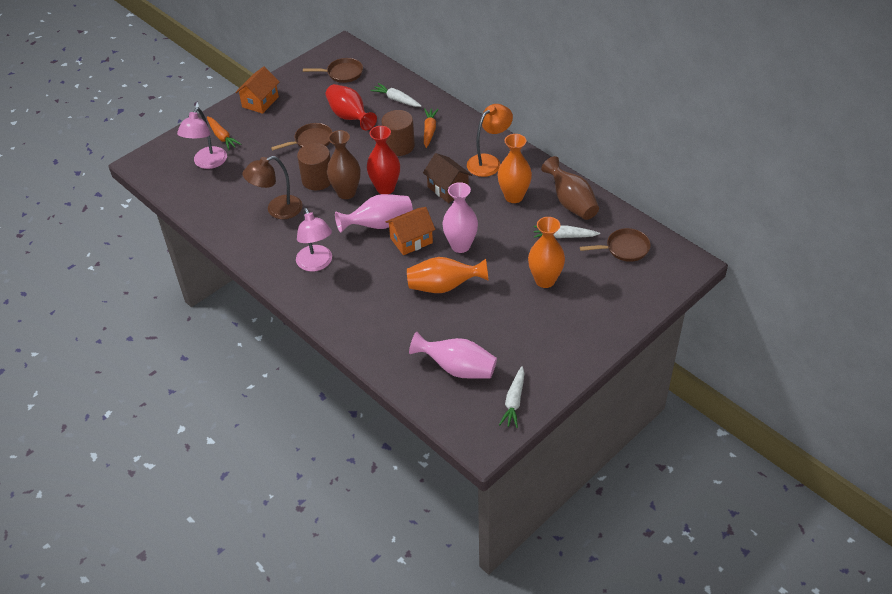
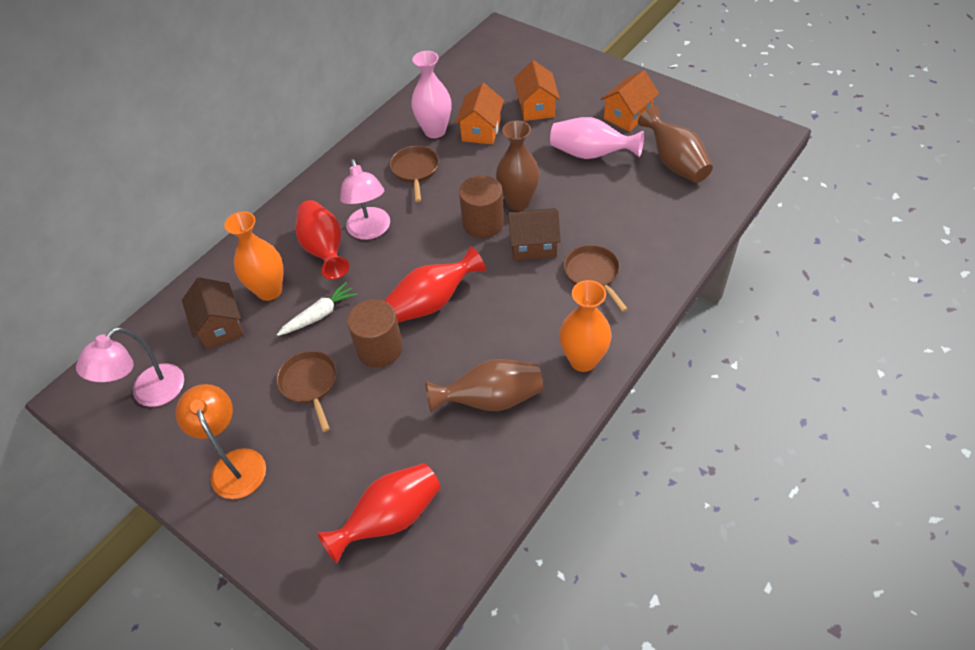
brown house: [423,153,472,203] = 1 -> [182,277,244,350] [507,208,561,261] = 2
brown lamp: [242,156,302,219] = 1 -> none = 0
brown vase: [327,130,361,199] [541,156,599,220] = 2 -> [425,359,543,413] [496,120,540,211] [638,105,713,183] = 3
orange carrot: [207,116,241,150] [424,108,439,148] = 2 -> none = 0
orange house: [235,66,279,114] [385,207,435,255] = 2 -> [455,83,504,144] [514,60,560,121] [601,70,659,132] = 3
orange vase: [407,257,489,293] [498,134,532,203] [528,217,565,288] = 3 -> [224,211,283,301] [560,280,612,372] = 2
pink vase: [335,194,413,233] [409,331,497,379] [442,182,478,253] = 3 -> [411,51,451,138] [550,117,644,159] = 2
red vase: [326,84,377,130] [367,126,400,194] = 2 -> [296,200,349,280] [317,463,441,564] [384,246,486,323] = 3
white carrot: [370,83,421,107] [499,366,524,428] [534,225,600,238] = 3 -> [277,282,358,336] = 1

